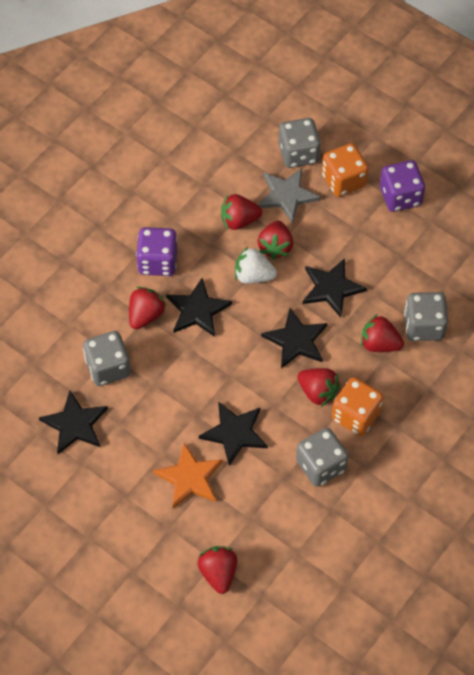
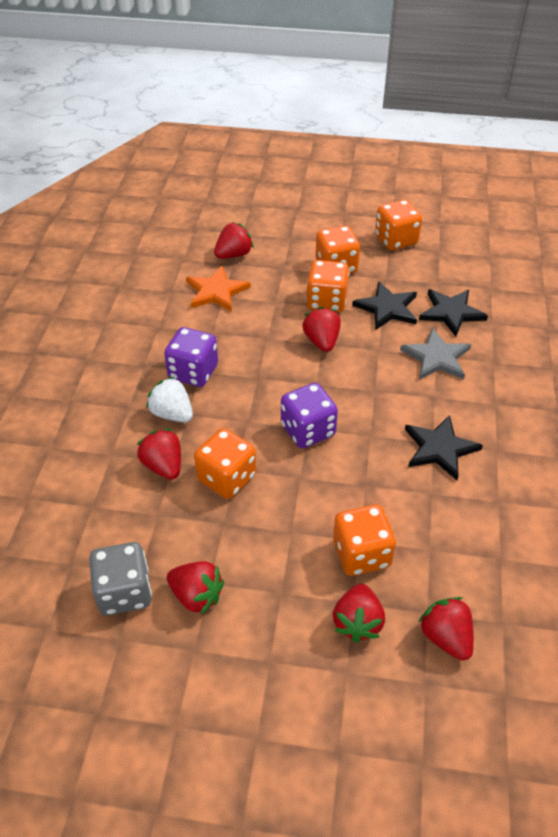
black star: [39,390,108,454] [166,278,232,337] [199,402,268,466] [261,308,327,369] [303,258,367,318] = 5 -> [352,281,417,330] [405,415,483,480] [419,289,488,337] = 3
grey dice: [83,331,131,386] [279,118,321,168] [296,428,349,487] [404,292,448,341] = 4 -> [89,542,152,616] = 1
orange dice: [322,143,369,197] [332,377,384,436] = 2 -> [194,428,256,499] [306,260,350,312] [315,226,360,274] [333,505,396,576] [375,200,422,250] = 5

